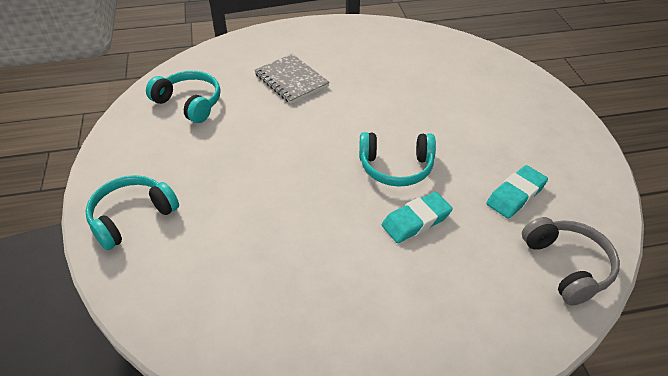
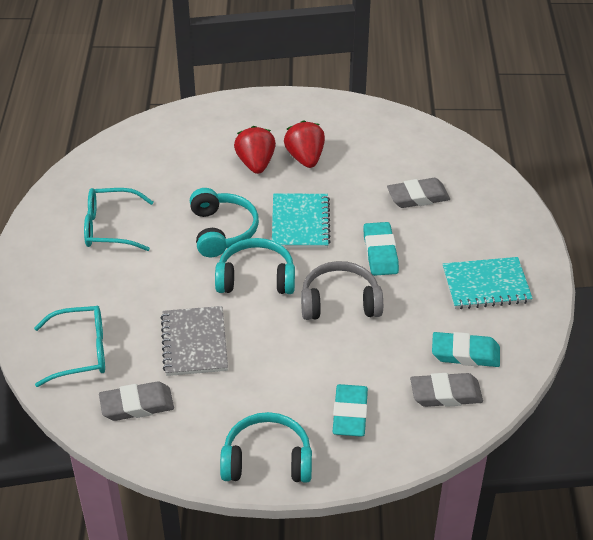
grey eraser: none = 0 -> [99,381,174,421] [387,178,450,208] [410,373,483,407] = 3
red strawberry: none = 0 -> [234,126,276,174] [284,120,325,168] = 2
turquoise eraser: [382,192,453,243] [487,165,548,219] = 2 -> [332,384,368,437] [363,222,399,276] [432,332,500,367] = 3
turquoise glasses: none = 0 -> [34,306,105,387] [84,188,153,251] = 2
turquoise notebook: none = 0 -> [272,193,331,248] [443,257,533,309] = 2

